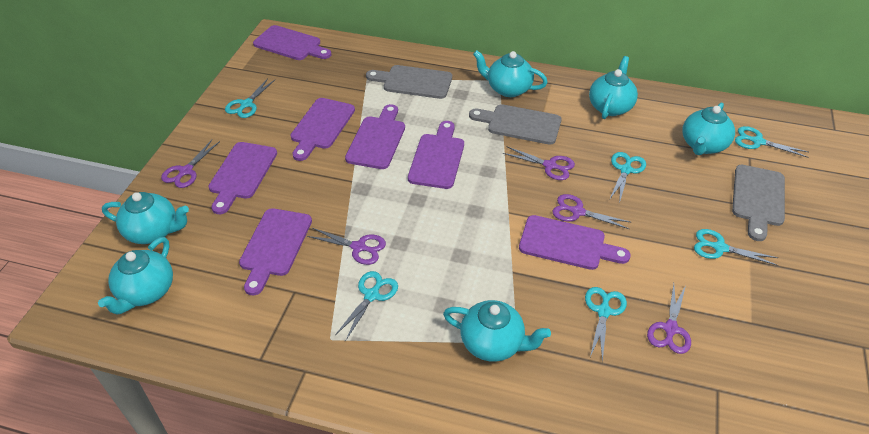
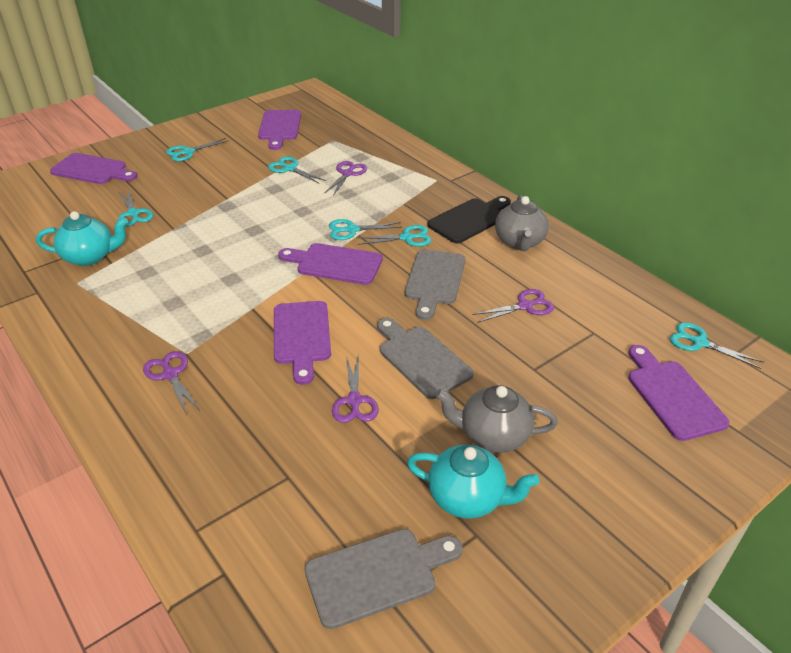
black cutting board: none = 0 -> [427,196,511,243] = 1
grey teapot: none = 0 -> [435,385,558,453] [495,195,549,251] = 2
purple cutting board: [209,142,277,214] [239,208,312,295] [253,25,331,60] [291,98,355,161] [345,104,405,169] [408,121,464,189] [519,215,631,270] = 7 -> [50,153,137,184] [258,110,301,150] [274,301,331,385] [278,243,383,285] [628,345,729,441] = 5
purple scissors: [161,140,220,188] [307,228,386,265] [503,147,575,180] [552,194,630,229] [647,283,691,354] = 5 -> [143,351,199,415] [324,161,367,196] [332,354,379,423] [472,289,554,323] = 4
turquoise teapot: [98,237,173,315] [102,192,189,244] [443,300,551,362] [473,50,548,97] [589,56,638,119] [682,102,735,155] = 6 -> [36,211,128,266] [407,445,539,518] = 2

